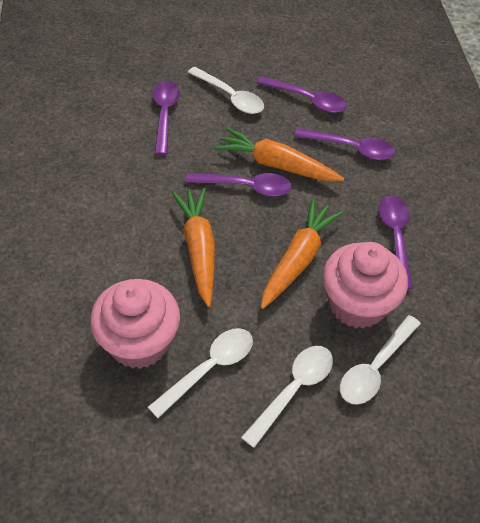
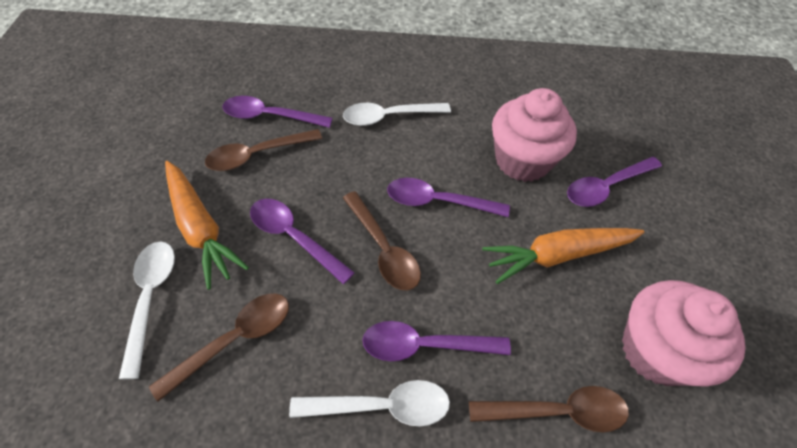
brown spoon: none = 0 -> [149,293,289,401] [205,129,322,171] [343,191,421,291] [469,386,629,432] = 4
orange carrot: [172,188,215,307] [214,128,344,182] [261,199,343,309] = 3 -> [165,161,249,290] [482,228,644,284] = 2
white spoon: [148,328,253,418] [187,67,264,114] [241,346,333,448] [340,315,421,405] = 4 -> [119,241,175,379] [289,380,450,427] [343,103,451,126] = 3

